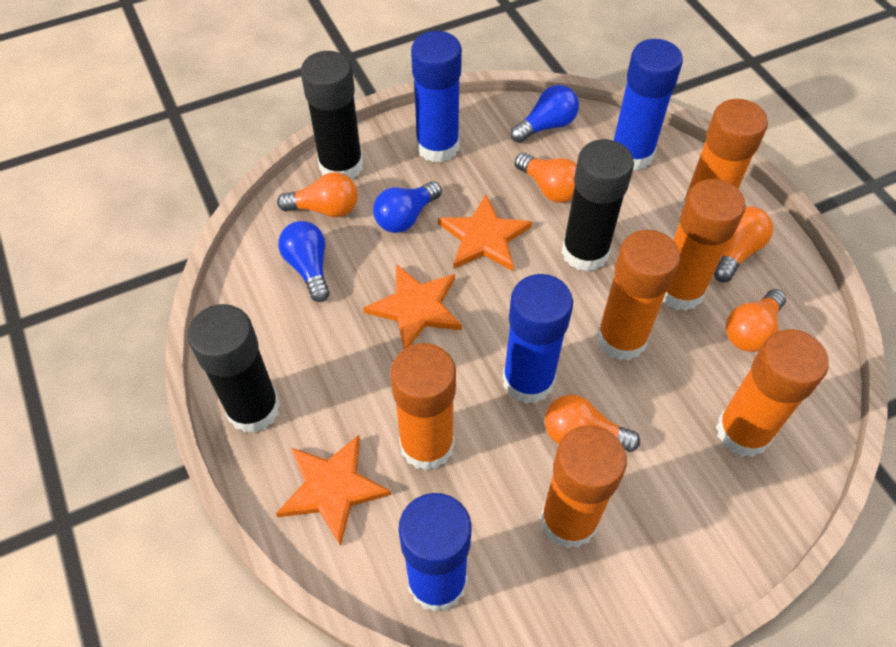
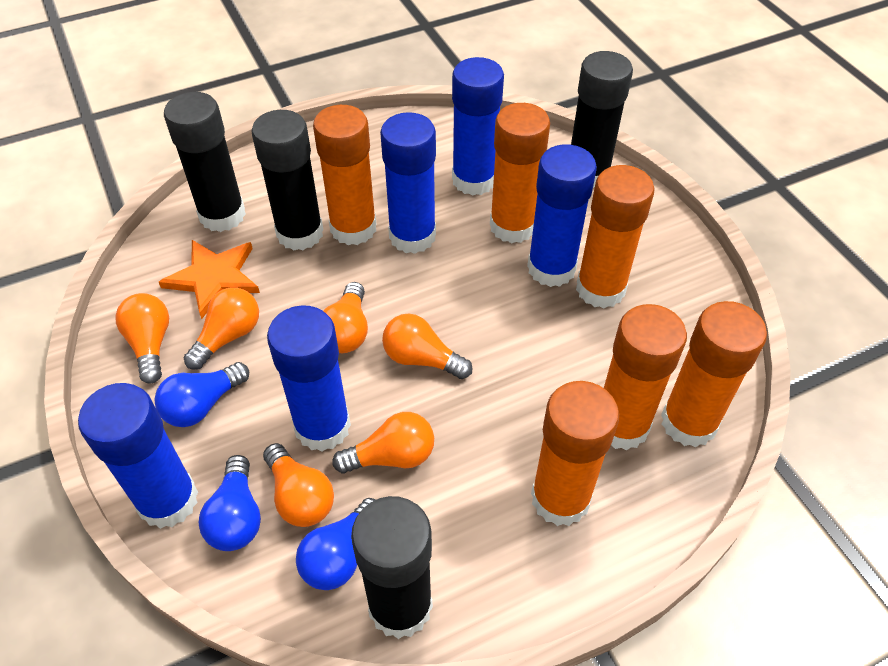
black glue stick: [187,304,280,433] [301,51,363,180] [562,139,634,272] = 3 -> [164,92,246,232] [252,110,323,251] [351,496,433,639] [571,51,633,188] = 4
blue glue stick: [398,493,472,612] [411,31,462,163] [502,274,573,404] [613,39,683,171] = 4 -> [78,383,198,529] [267,305,351,452] [380,112,436,254] [452,57,504,196] [527,144,597,287] = 5
orange light bulb: [277,172,358,217] [515,153,577,203] [545,395,640,452] [714,207,773,282] [726,289,786,352] = 5 -> [115,293,169,383] [184,288,259,370] [263,443,334,527] [323,282,368,353] [332,412,434,474] [382,314,472,379] = 6
orange star: [276,435,391,546] [363,264,462,349] [438,194,532,271] = 3 -> [159,240,260,319] = 1

